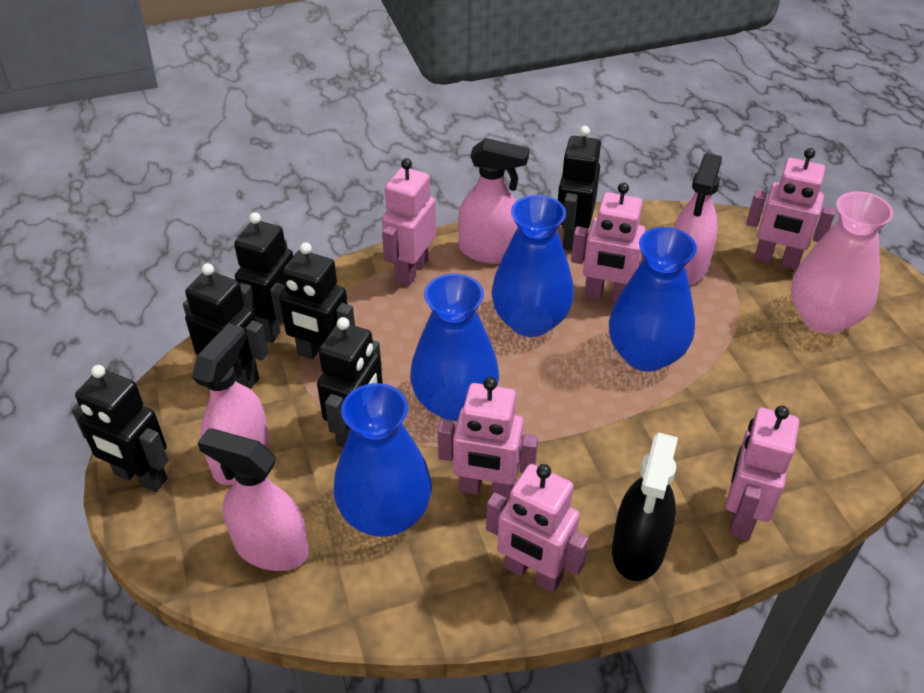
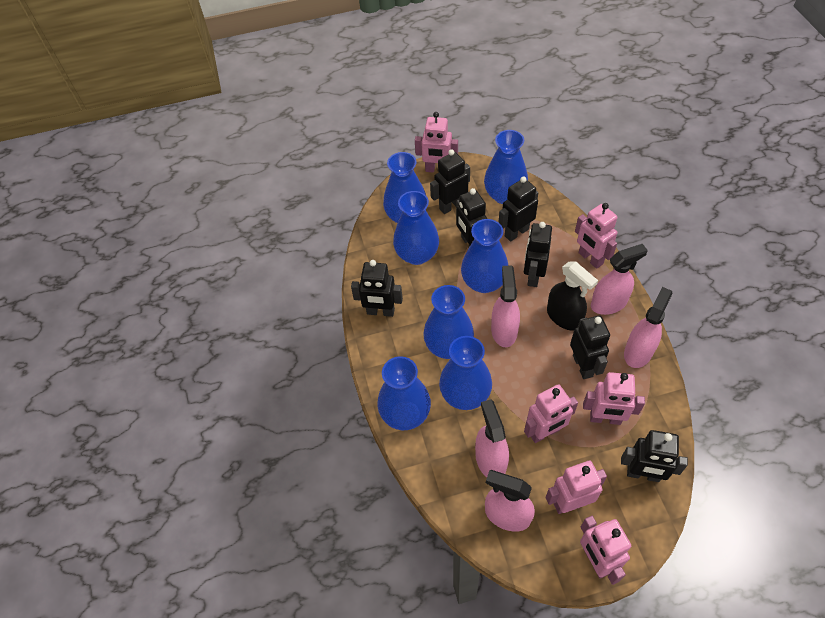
black robot: [72,365,168,492] [183,263,269,389] [234,212,293,342] [270,242,355,359] [317,317,383,447] [558,126,601,251] = 6 -> [351,260,403,317] [430,149,470,214] [456,188,487,247] [498,176,538,241] [524,222,552,287] [570,315,610,379] [621,430,688,482] = 7
blue vase: [333,383,432,537] [410,274,499,421] [491,195,574,337] [609,227,697,372] = 4 -> [378,356,431,430] [383,152,426,223] [393,191,439,265] [423,285,474,359] [439,336,492,410] [461,219,508,293] [484,130,528,204] = 7
pink spray bottle: [192,323,269,485] [197,428,309,571] [458,138,529,264] [674,153,722,285] = 4 -> [475,400,509,477] [485,470,535,532] [491,265,520,347] [591,244,648,315] [624,287,673,368] = 5
pink vase: [791,191,893,334] = 1 -> none = 0

